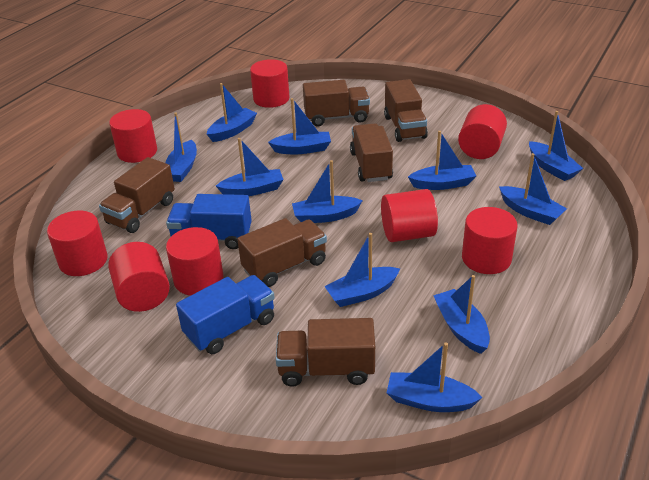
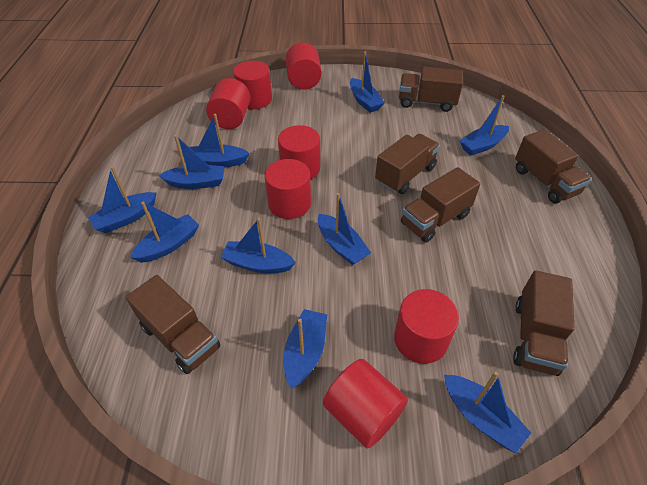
blue boat: [166,112,197,182] [207,83,257,142] [216,138,284,196] [268,98,331,154] [292,160,363,223] [324,233,400,307] [387,343,483,412] [408,131,476,190] [433,275,490,354] [499,153,567,225] [529,111,583,181] = 11 -> [88,166,157,233] [130,202,199,263] [159,135,224,189] [190,114,250,168] [220,218,296,273] [284,309,327,389] [318,193,371,265] [350,51,385,113] [444,371,531,453] [459,95,509,156] = 10
blue truck: [166,194,252,249] [176,275,275,354] = 2 -> none = 0
red cylinder: [47,211,108,276] [108,242,170,312] [109,109,157,163] [166,227,223,296] [250,59,289,108] [381,189,438,242] [458,104,507,159] [462,207,518,274] = 8 -> [206,78,251,129] [233,61,272,109] [265,159,311,219] [278,125,320,179] [286,43,322,90] [323,359,408,449] [394,289,459,364] = 7

